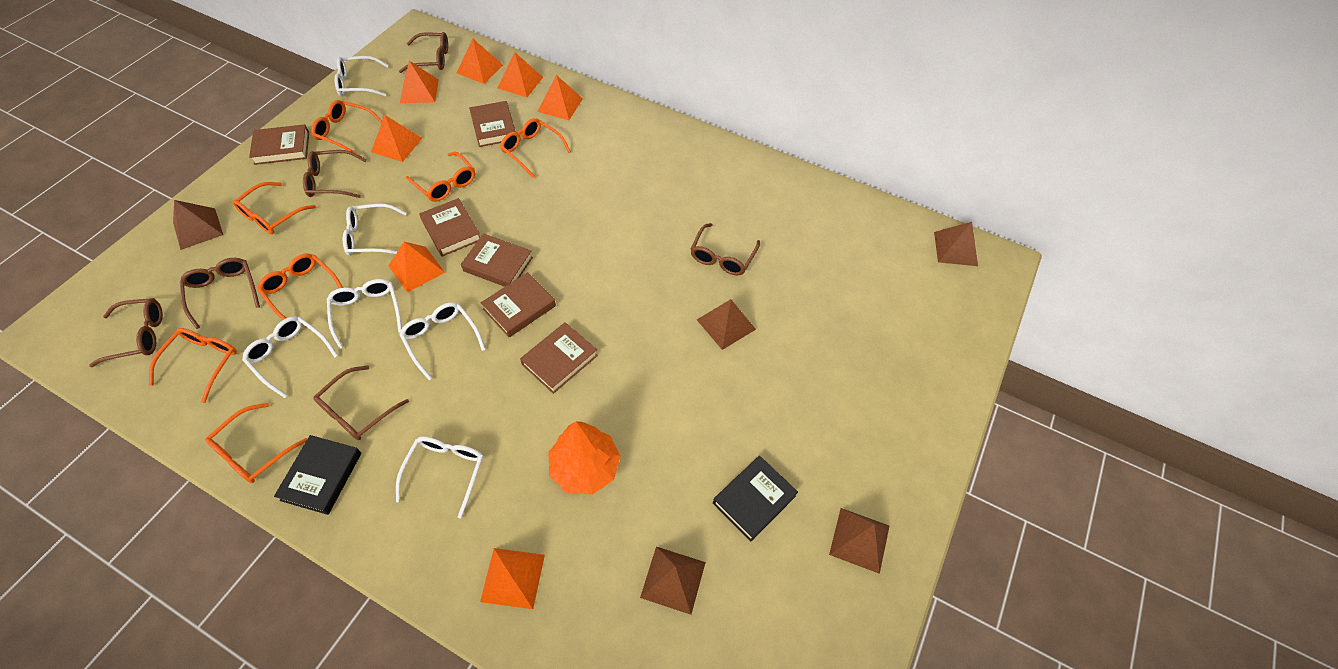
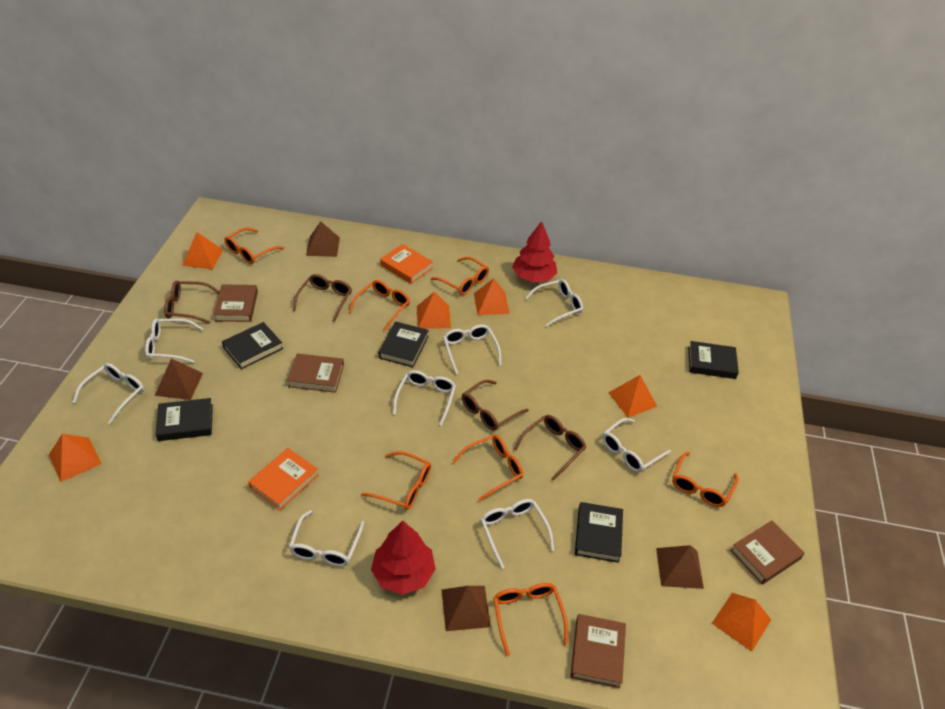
black book: [274,435,361,515] [713,456,798,541] = 2 -> [155,398,213,441] [222,322,283,369] [379,321,429,367] [575,502,623,563] [688,341,739,379] = 5
brown book: [249,124,309,165] [419,198,480,257] [461,233,533,287] [469,101,516,147] [481,272,556,338] [520,322,598,394] = 6 -> [214,284,258,322] [287,353,344,393] [570,614,626,688] [730,520,805,584] = 4
brown glasses: [89,298,163,367] [180,258,260,329] [303,150,367,198] [314,366,409,440] [399,32,448,73] [691,223,760,275] = 6 -> [164,281,220,324] [293,274,352,322] [462,380,529,431] [514,415,586,481] = 4
brown pyramid: [173,200,223,250] [640,547,706,615] [697,299,756,350] [829,508,889,574] [934,222,978,266] = 5 -> [155,358,203,400] [306,221,340,257] [442,586,491,631] [656,545,704,589] = 4
orange book: none = 0 -> [248,448,319,510] [380,244,433,284] = 2
orange pyramid: [371,115,422,162] [388,242,445,292] [400,61,439,103] [457,39,503,84] [480,548,545,609] [497,53,543,97] [537,75,583,120] = 7 -> [49,434,101,482] [182,232,223,270] [417,292,451,329] [474,278,510,315] [608,375,657,417] [712,593,771,652] = 6
orange tree: [548,421,621,495] = 1 -> none = 0
red tree: none = 0 -> [371,521,436,595] [512,221,557,282] = 2
white glasses: [242,316,338,398] [327,279,402,349] [334,56,388,96] [343,204,406,256] [396,436,483,519] [399,302,486,380] = 6 -> [72,363,144,424] [145,319,203,363] [289,510,364,567] [393,370,456,426] [443,324,502,374] [481,499,554,569] [525,279,583,327] [602,418,671,472] = 8

